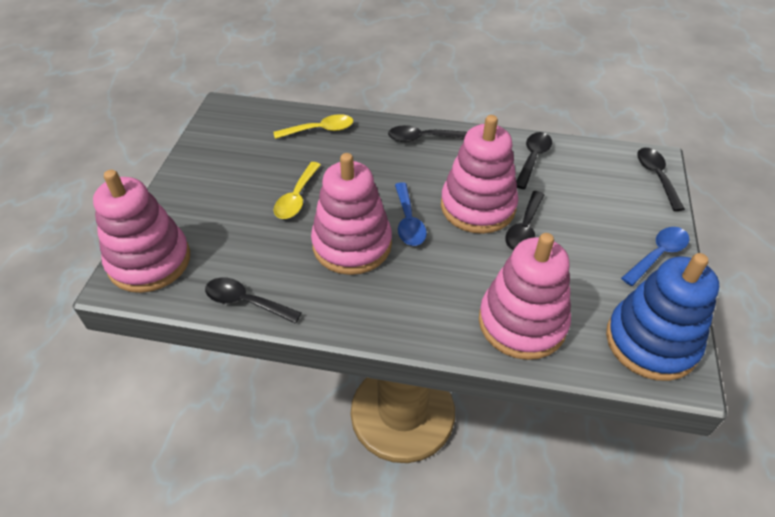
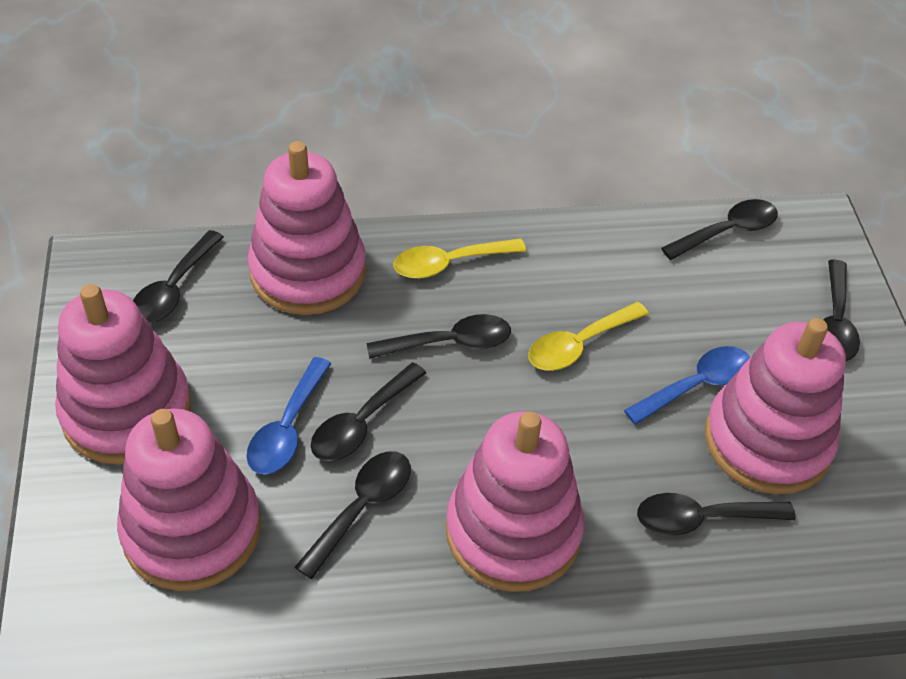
black spoon: [205,277,301,324] [388,125,467,142] [505,191,545,250] [516,132,552,189] [637,148,685,211] = 5 -> [133,230,224,324] [295,451,411,579] [311,362,426,461] [366,314,511,359] [637,493,796,535] [661,199,778,260] [823,260,860,361] = 7
blue stacking toy: [606,253,719,381] = 1 -> none = 0
pink stacking toy: [93,170,190,293] [311,153,392,275] [441,115,518,234] [479,233,571,360] = 4 -> [55,284,191,465] [117,409,261,591] [248,141,366,315] [446,411,584,592] [705,318,846,495] = 5

